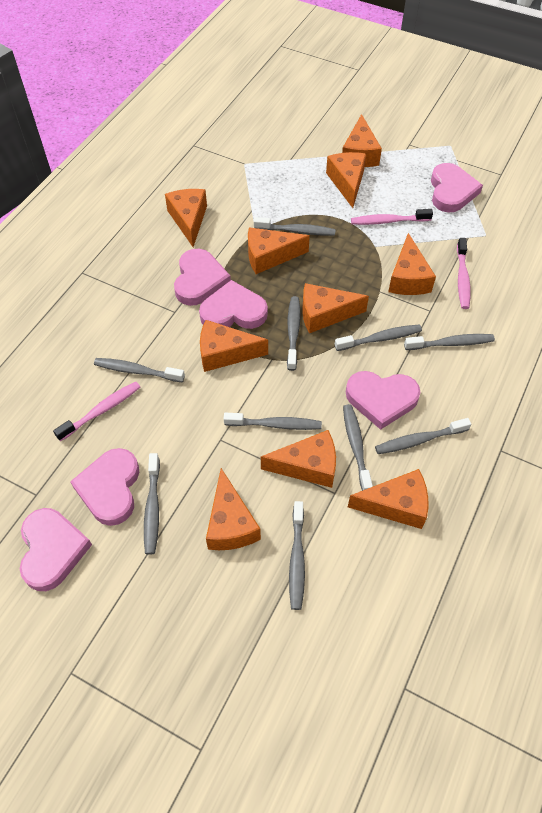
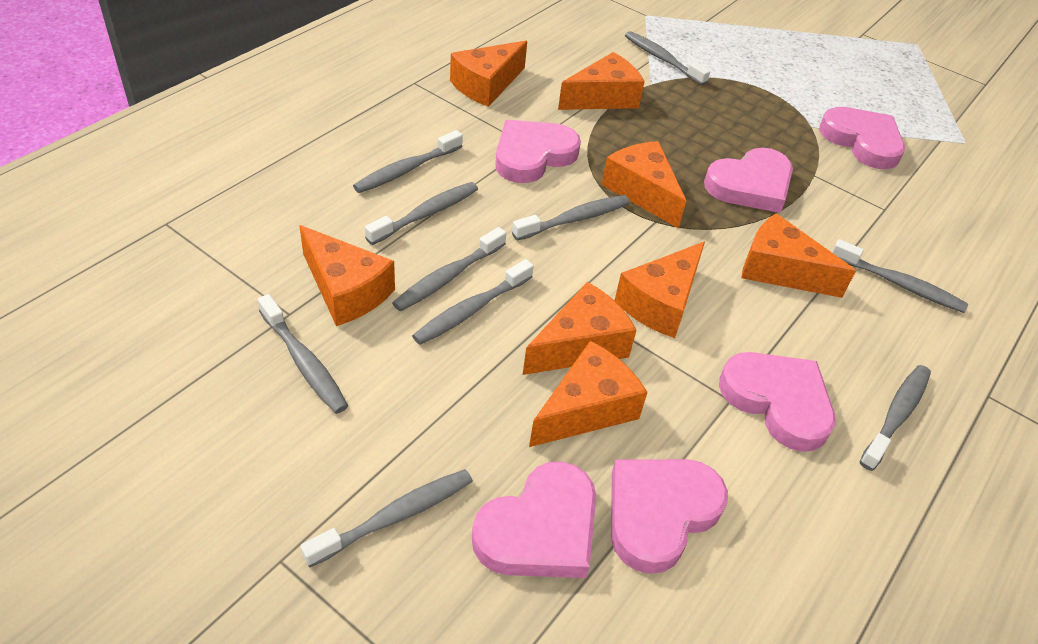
orange cheese: [165,189,207,247] [200,320,268,372] [206,468,261,550] [248,227,310,274] [261,430,336,488] [302,283,369,333] [326,152,366,208] [342,114,382,167] [348,469,428,529] [388,233,436,295] = 10 -> [299,225,395,326] [450,41,527,107] [523,282,637,375] [529,341,648,447] [558,52,645,110] [602,141,686,228] [614,241,705,338] [741,213,856,298] = 8
pink toothbrush: [53,382,140,441] [351,209,433,225] [457,238,471,309] = 3 -> none = 0

